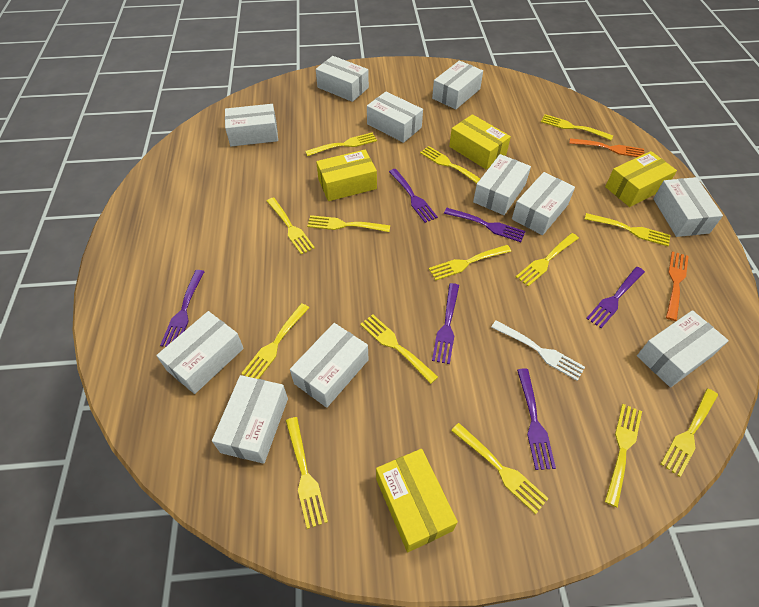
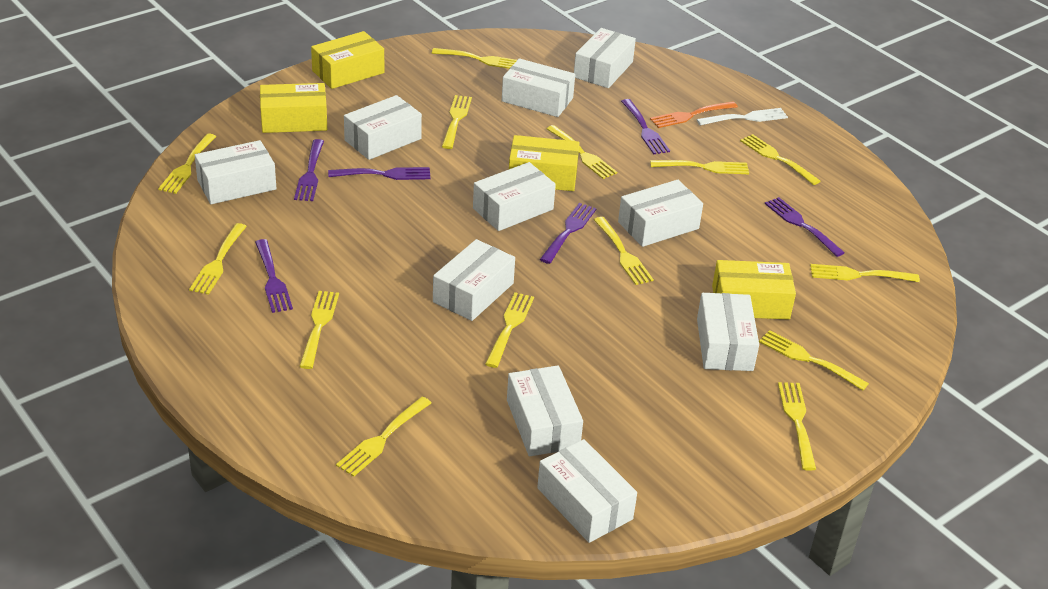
orange fork: [569,138,644,157] [666,251,689,321] = 2 -> [650,101,738,128] = 1
white box: [156,311,244,394] [212,375,288,464] [225,104,278,146] [290,323,368,408] [316,56,369,102] [367,92,423,143] [432,60,483,109] [473,154,531,215] [512,172,575,235] [637,310,729,387] [653,177,723,237] = 11 -> [195,140,276,204] [344,95,422,160] [433,239,515,321] [473,162,556,231] [502,58,575,117] [507,365,583,456] [537,439,637,543] [574,28,636,88] [618,180,703,247] [697,293,759,371] = 10

